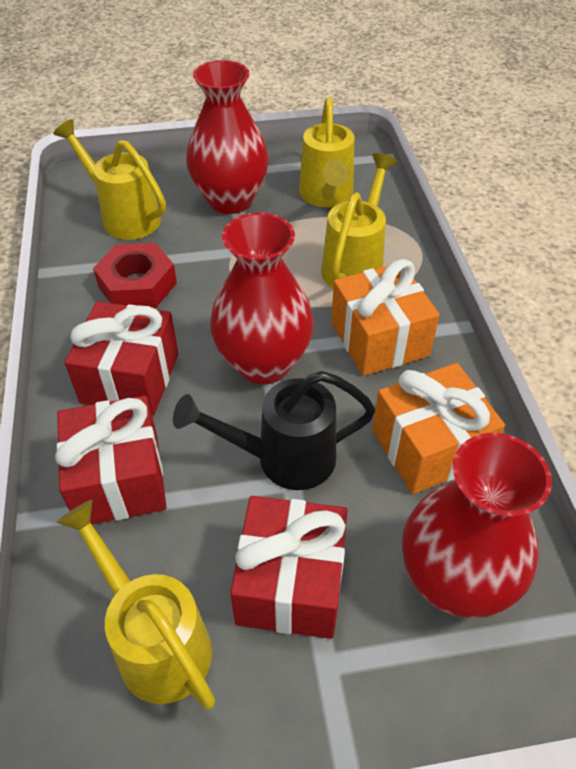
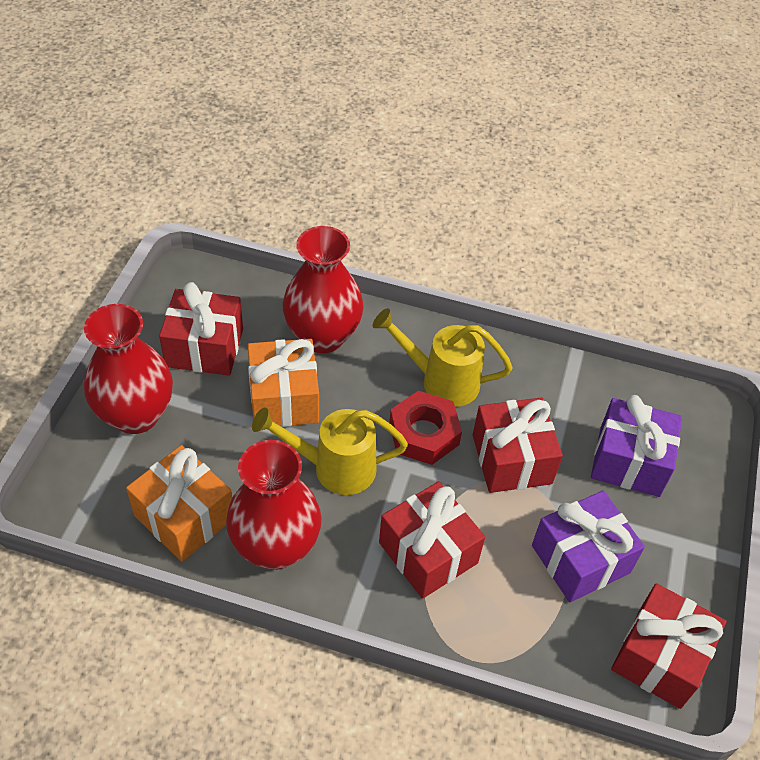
black watering can: [173,371,376,490] = 1 -> none = 0
purple gift: none = 0 -> [532,490,645,602] [591,395,682,497] = 2
red gift: [55,396,167,524] [65,301,179,415] [230,496,347,639] = 3 -> [159,282,243,376] [379,481,485,599] [473,398,563,493] [611,583,726,709] = 4
yellow watering can: [53,119,166,240] [56,500,215,709] [299,97,355,207] [321,153,397,288] = 4 -> [252,407,408,495] [373,308,513,407] = 2

